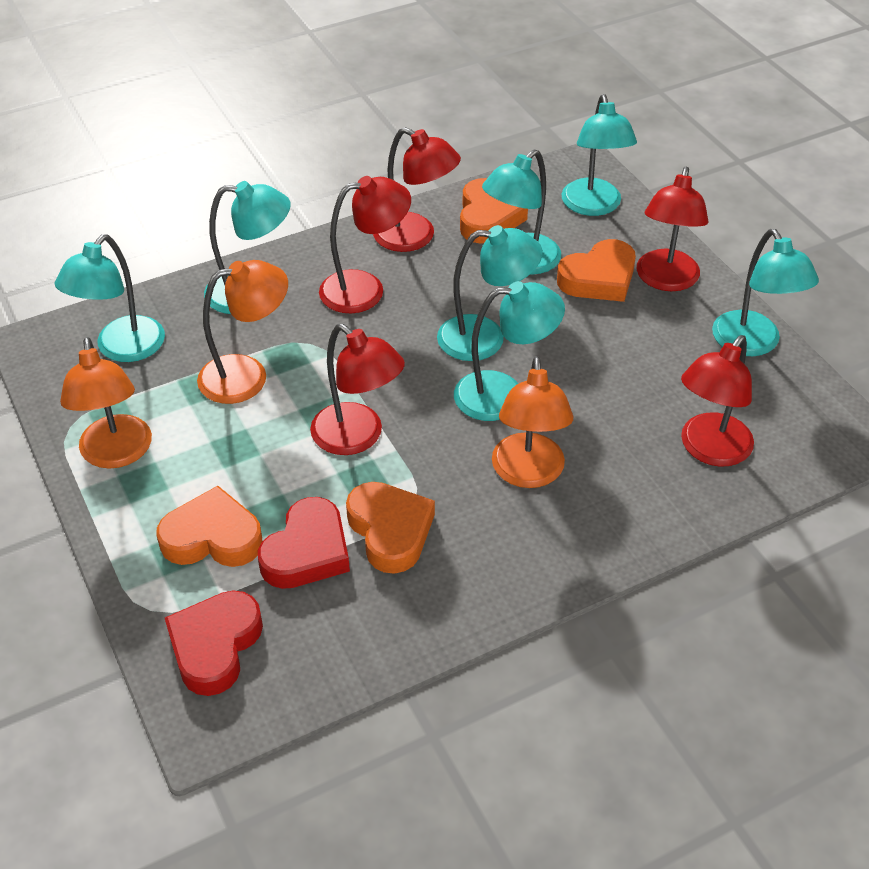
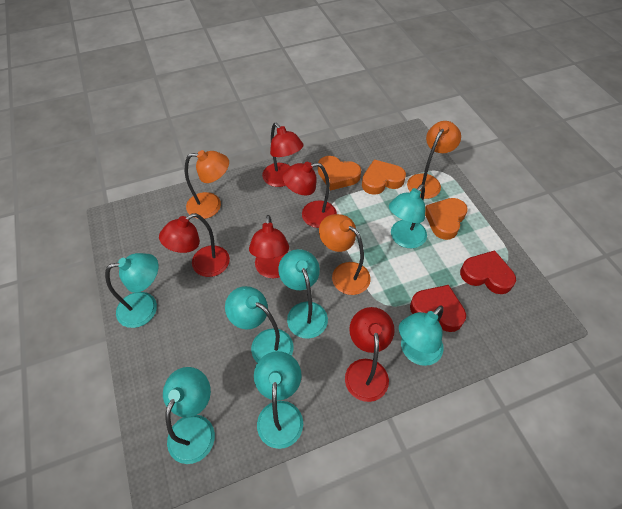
orange heart: [157,486,262,567] [346,482,435,574] [460,178,528,244] [557,239,636,302] = 4 -> [318,156,361,191] [362,159,406,195] [425,198,468,240] = 3

